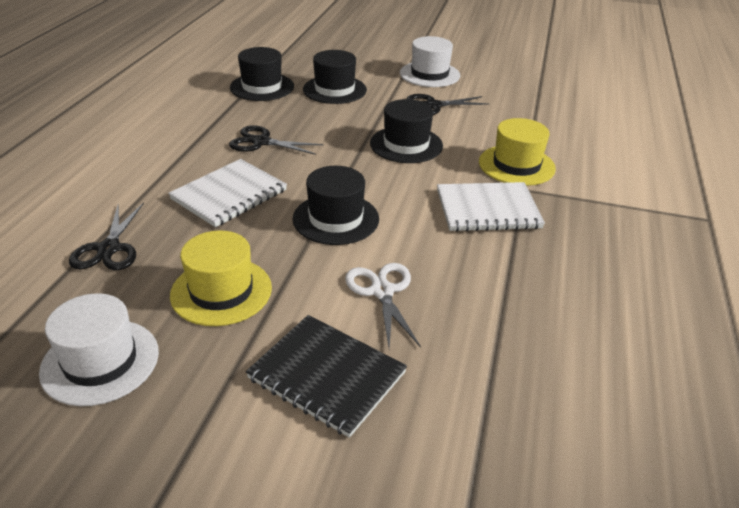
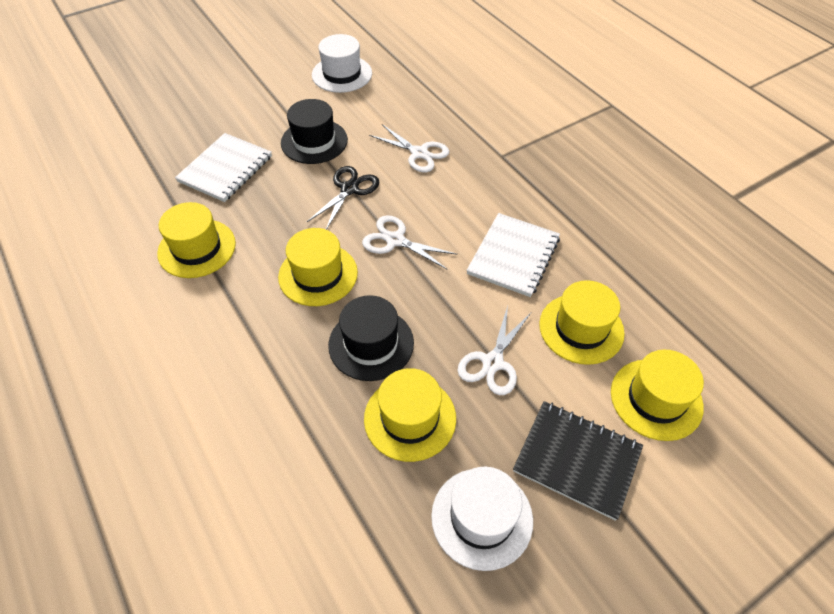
black hat: [230,47,294,101] [292,166,379,245] [303,50,367,104] [370,99,443,163] = 4 -> [281,99,348,164] [328,295,414,381] = 2
black scissors: [69,202,144,270] [229,125,323,155] [406,94,489,115] = 3 -> [307,166,380,230] = 1
white scissors: [345,263,421,348] = 1 -> [362,215,458,270] [369,124,449,172] [457,306,531,395] = 3
yellow hat: [170,230,272,326] [479,118,556,186] = 2 -> [157,202,236,278] [278,228,358,306] [364,368,456,462] [539,280,625,365] [611,350,704,441] = 5

